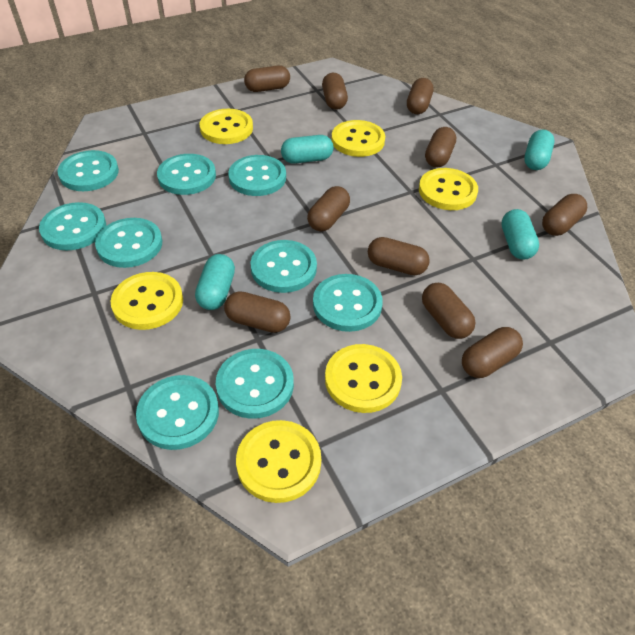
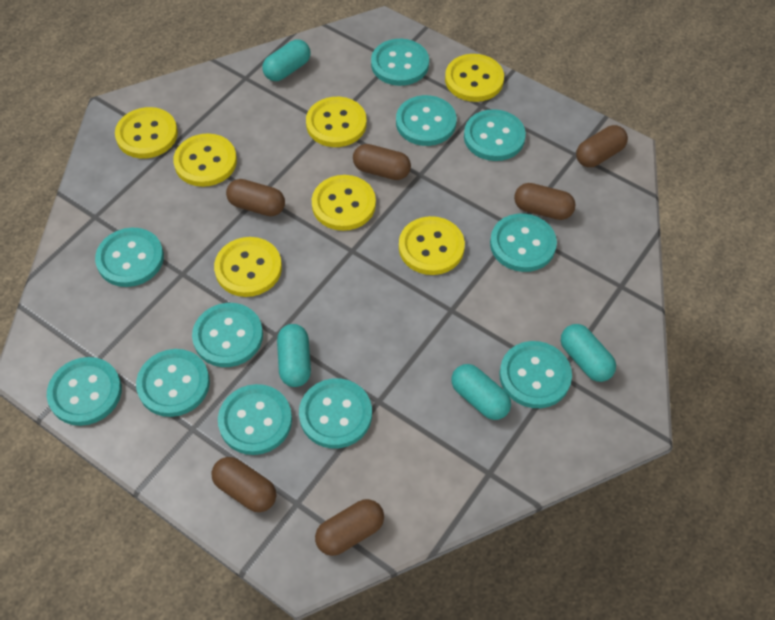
brown capsule: [224,291,290,333] [244,65,290,92] [307,186,350,231] [322,73,348,110] [368,237,430,275] [407,78,433,114] [422,283,476,339] [425,127,456,168] [462,327,523,378] [542,194,587,236] = 10 -> [211,457,276,512] [226,179,285,216] [315,499,384,556] [353,144,411,180] [514,183,576,220] [576,125,628,167] = 6
turquoise button: [39,202,106,250] [57,150,119,191] [95,218,162,268] [136,375,219,450] [157,154,216,195] [216,349,294,419] [228,155,286,196] [251,240,317,293] [313,274,383,332] = 9 -> [47,357,122,426] [95,228,164,287] [136,349,210,417] [192,303,263,367] [218,384,292,455] [299,378,372,448] [371,39,429,86] [396,95,457,146] [464,109,526,161] [490,213,557,272] [500,341,572,408] = 11
yellow button: [111,272,183,330] [200,109,253,144] [236,420,321,503] [325,344,402,413] [331,120,385,157] [419,168,478,210] = 6 -> [115,107,178,158] [173,133,237,187] [214,237,282,297] [306,97,367,147] [312,175,376,231] [399,216,465,275] [445,54,504,102] = 7

